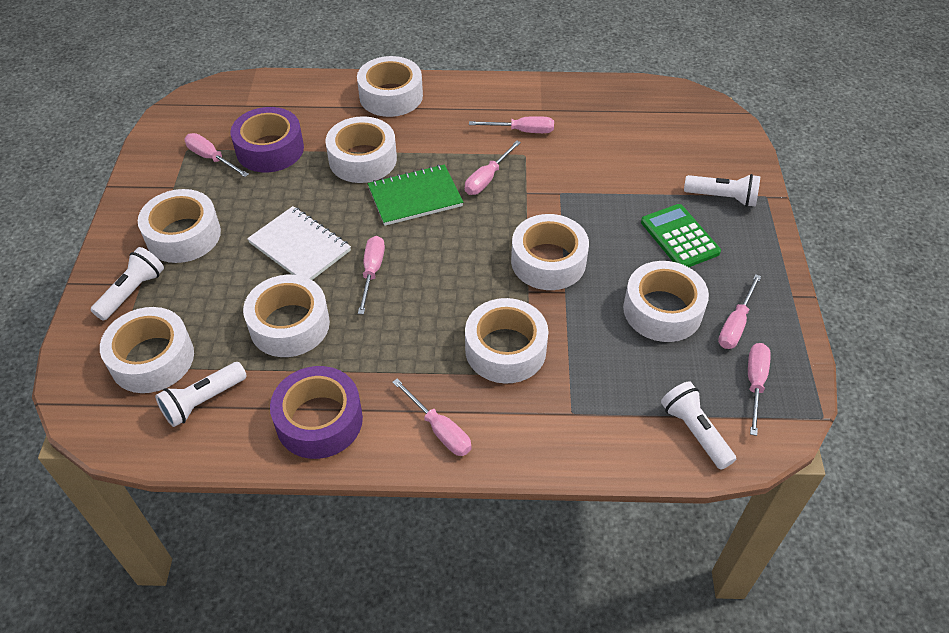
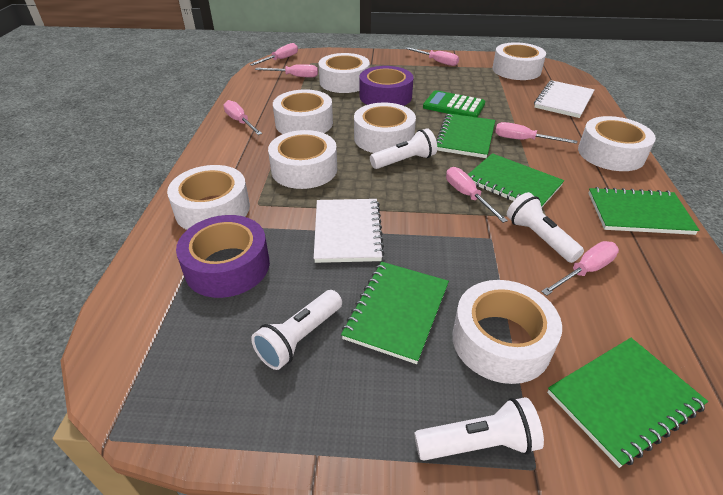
green notebook: [368,164,463,226] = 1 -> [341,262,449,364] [436,113,495,158] [467,153,564,207] [547,338,708,468] [588,187,699,235] = 5
white notebook: [247,206,351,280] = 1 -> [314,199,384,263] [534,80,595,118] = 2

